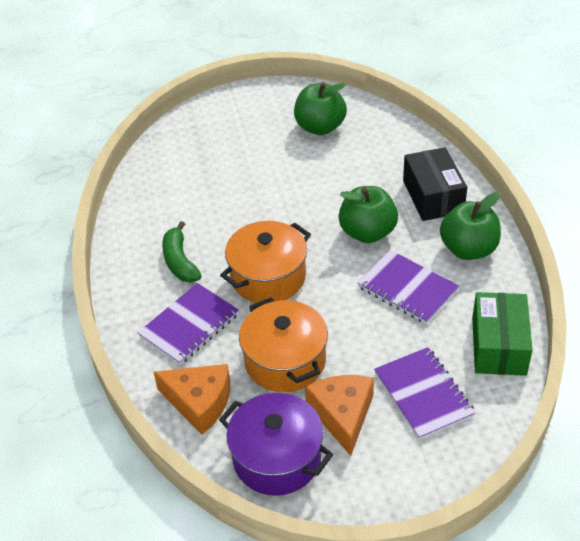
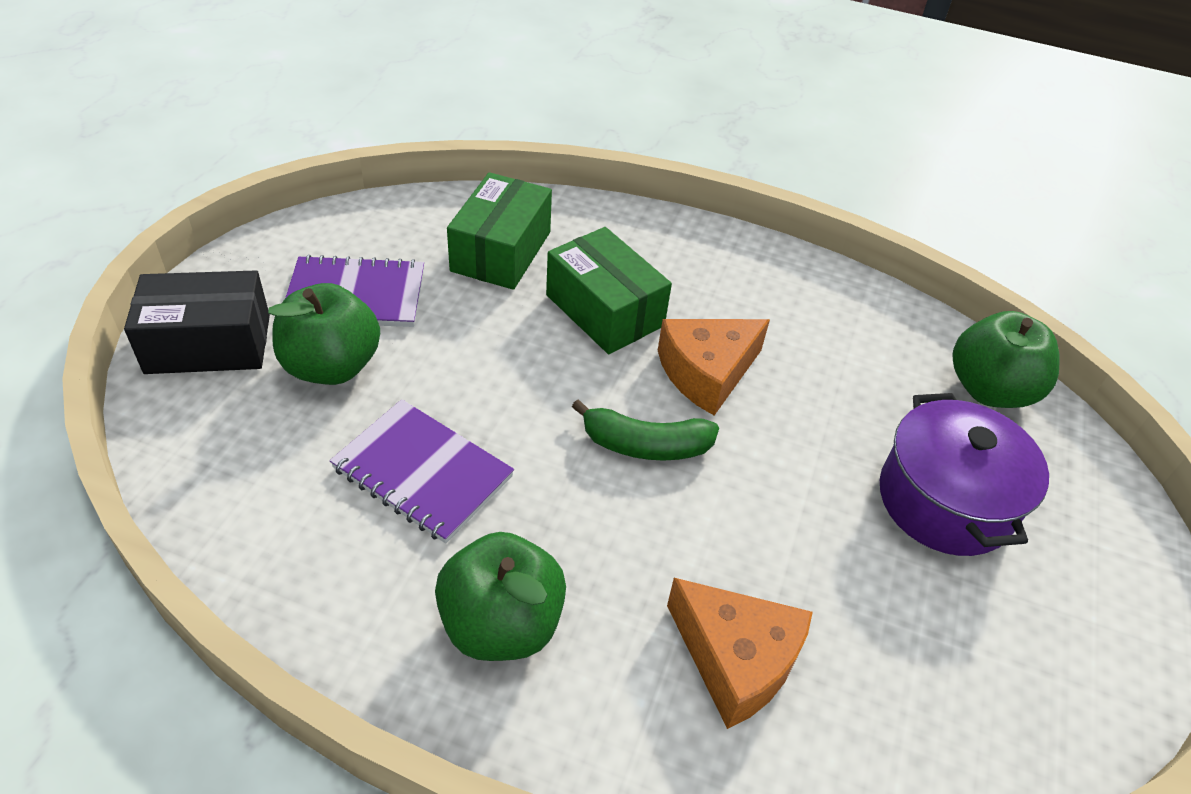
green box: [472,292,533,376] = 1 -> [447,172,552,290] [546,227,672,354] = 2
orange pot: [220,221,311,303] [239,297,328,392] = 2 -> none = 0
purple notebook: [138,283,239,365] [357,250,459,324] [374,347,476,440] = 3 -> [285,255,424,327] [330,399,514,543] = 2

